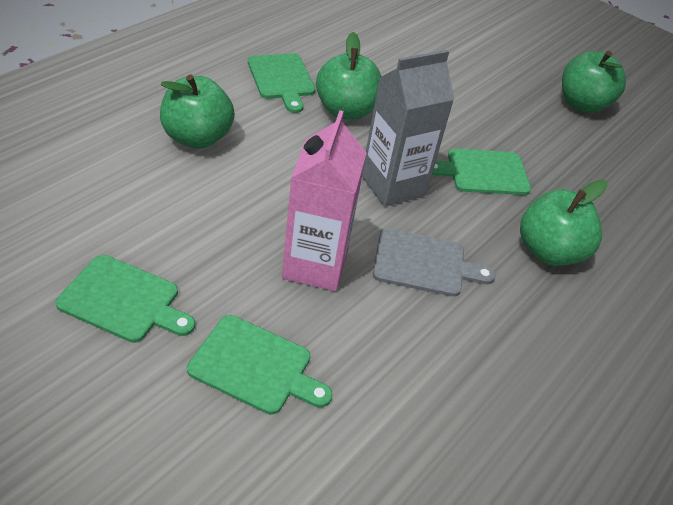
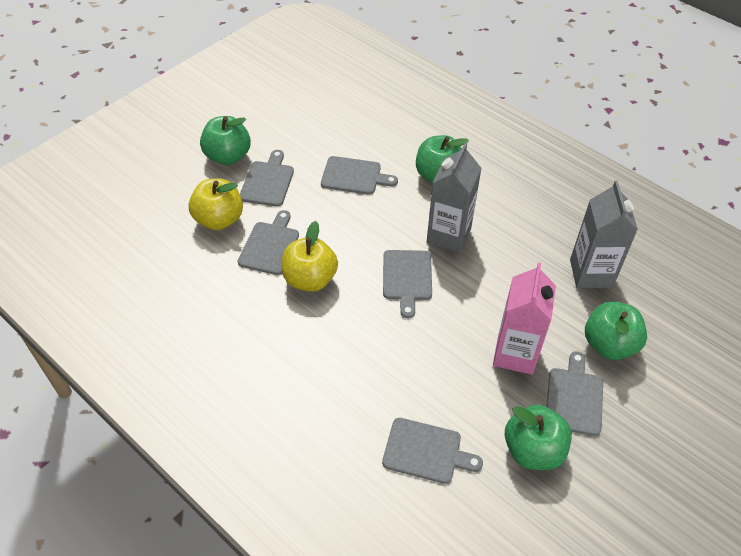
green cutting board: [55,255,195,343] [187,315,333,415] [248,53,315,113] [432,148,531,195] = 4 -> none = 0
grey carton: [362,50,454,207] = 1 -> [427,143,482,253] [570,181,638,288] = 2
grey cutting board: [373,228,496,297] = 1 -> [238,210,299,275] [240,150,294,207] [321,156,398,195] [382,418,483,484] [383,250,432,318] [546,351,603,436] = 6
yellow apple: none = 0 -> [189,178,243,230] [282,221,338,292] = 2

